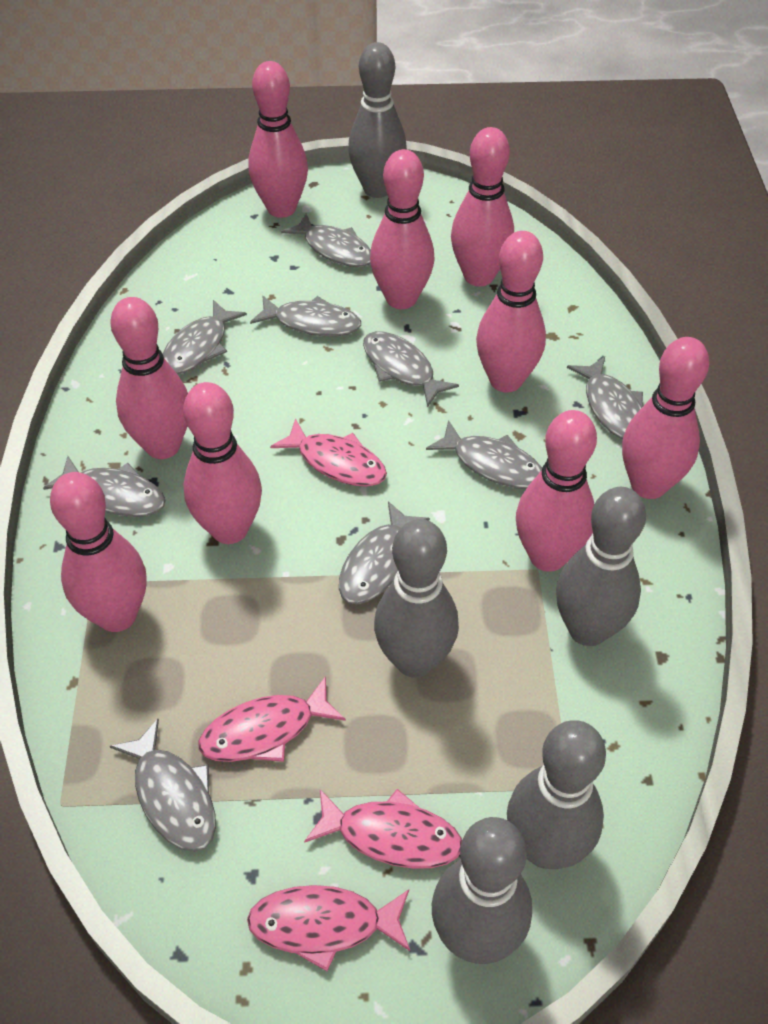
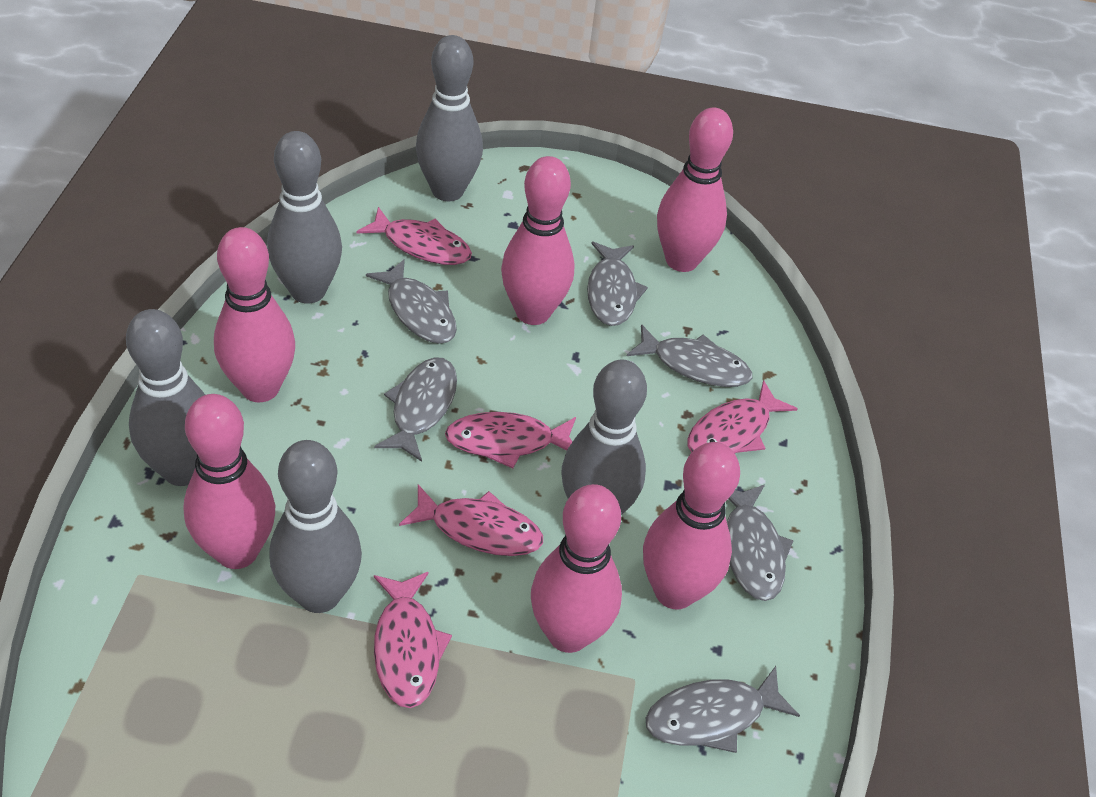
grey fish: [43,456,166,517] [110,719,216,852] [162,300,247,374] [250,295,361,337] [281,213,371,267] [339,501,430,604] [363,331,459,407] [426,420,542,489] [567,357,643,439] = 9 -> [366,259,457,344] [374,357,457,462] [587,242,648,326] [627,324,752,387] [646,666,800,753] [727,484,793,601] = 6
pink bowling pin: [50,472,146,632] [110,297,188,459] [183,382,262,544] [248,61,308,218] [370,149,434,309] [451,127,514,286] [476,231,546,392] [516,410,597,572] [622,337,709,499] = 9 -> [183,394,275,569] [214,227,295,402] [501,156,574,325] [531,484,622,653] [643,442,740,610] [657,107,733,272] = 6
pink fish: [199,676,346,762] [247,885,410,971] [270,418,387,487] [304,789,462,869] = 4 -> [356,207,472,265] [374,572,452,708] [399,484,543,556] [445,412,576,469] [688,380,798,453] = 5

